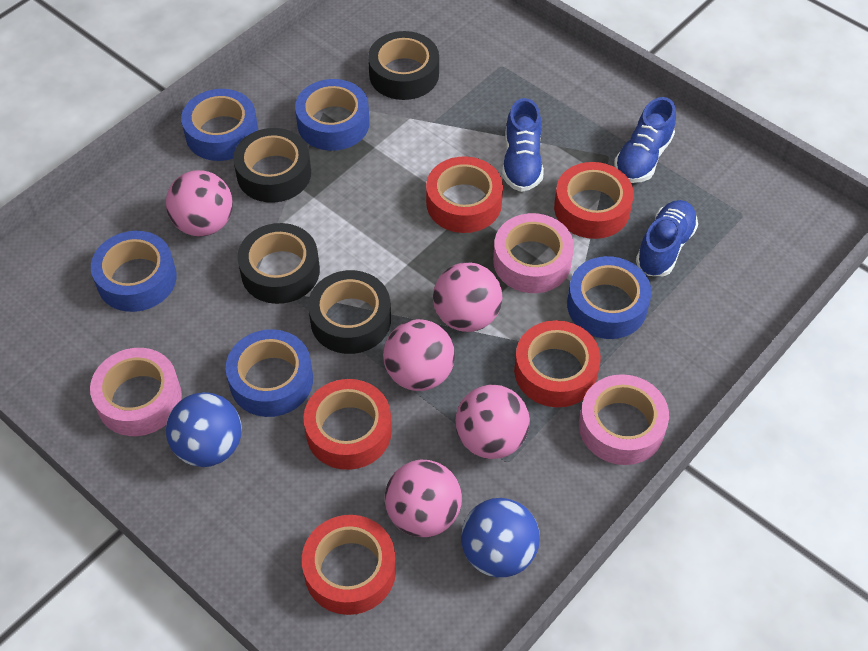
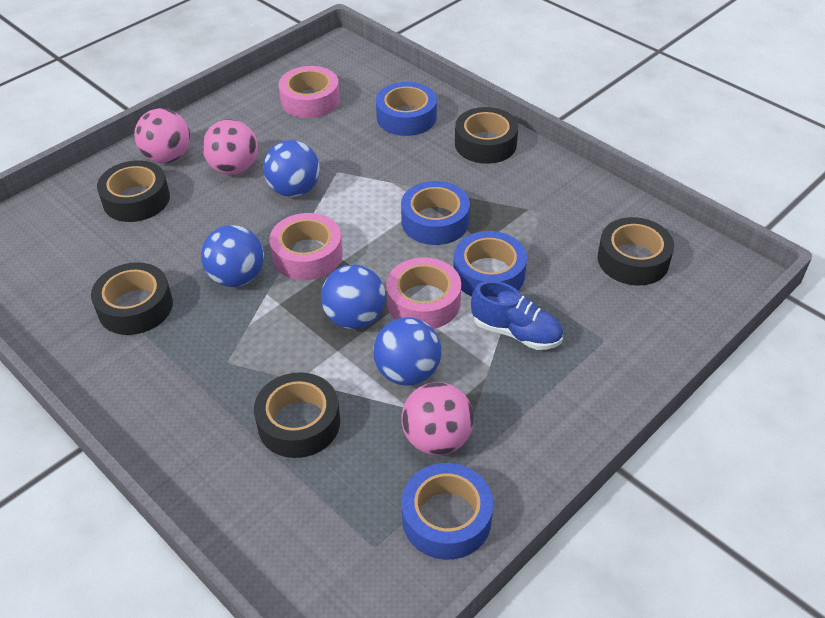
black tape: [233,128,311,203] [237,223,320,304] [308,270,391,354] [368,31,439,100] = 4 -> [91,262,173,335] [97,160,170,222] [254,372,340,458] [455,107,518,164] [598,217,674,285] = 5
blue ball: [166,392,242,467] [461,498,540,577] = 2 -> [201,225,264,287] [263,140,320,197] [321,264,386,329] [373,317,441,386] = 4
blue shoe: [502,98,544,192] [614,97,676,183] [636,200,698,276] = 3 -> [471,281,563,350] = 1
blue tape: [91,231,177,312] [181,89,258,161] [226,329,313,417] [295,79,370,151] [567,256,652,339] = 5 -> [376,82,437,136] [401,181,470,245] [402,463,493,560] [453,231,527,297] = 4
pink ball: [166,170,233,237] [383,319,455,391] [385,460,462,537] [433,262,502,332] [455,385,530,459] = 5 -> [134,108,190,163] [202,119,258,175] [401,382,474,455] = 3
red tape: [302,515,396,615] [303,379,392,470] [426,156,503,233] [514,320,601,407] [554,162,634,239] = 5 -> none = 0

